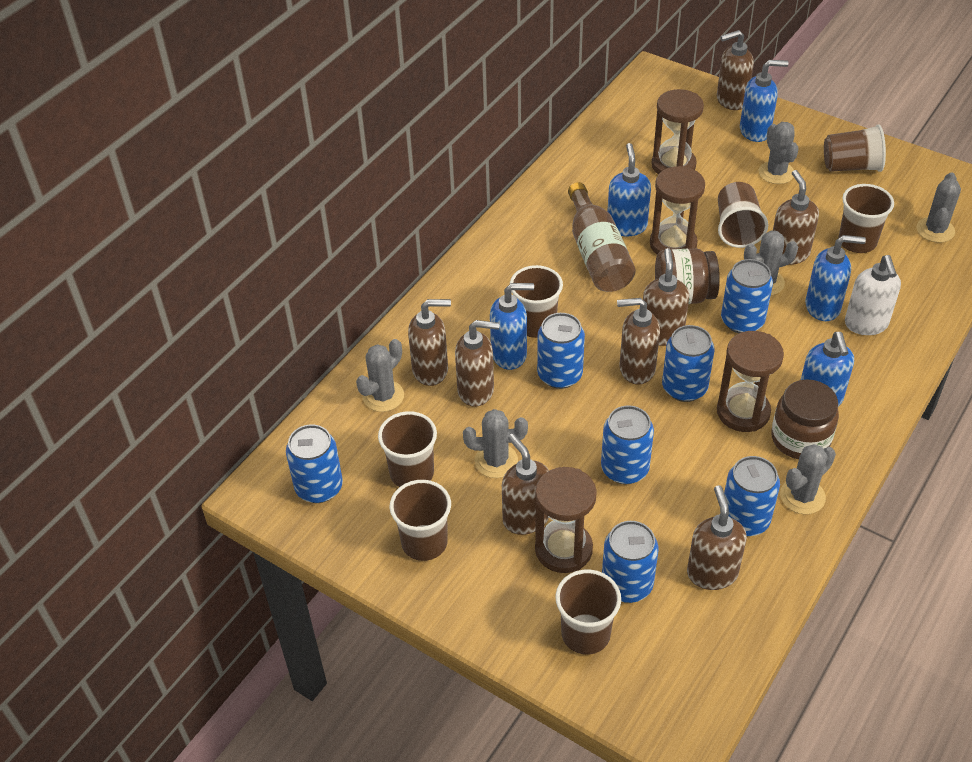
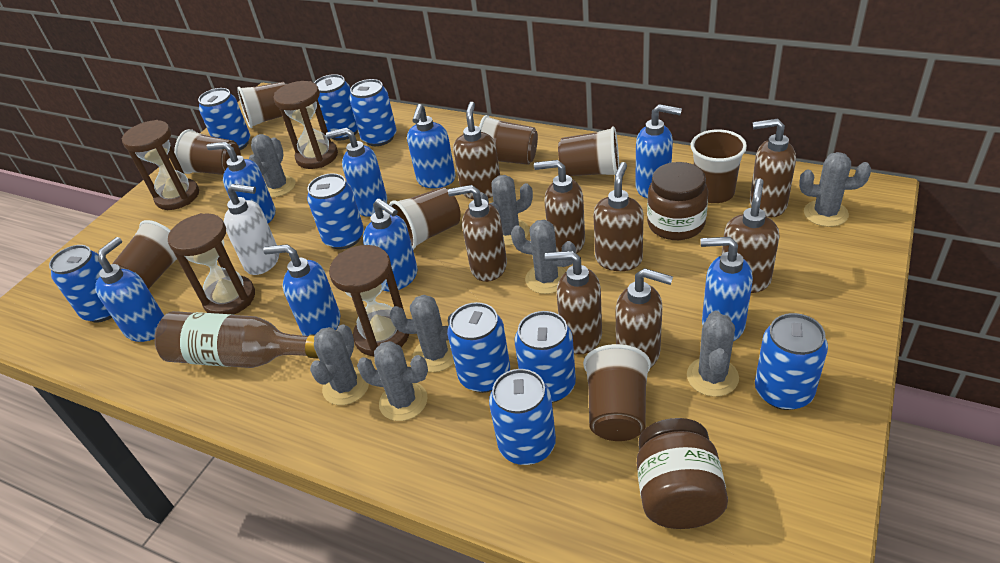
blue can: [286,424,343,503] [537,313,585,389] [601,405,654,484] [602,521,659,603] [662,325,715,402] [721,259,773,333] [724,456,780,536] = 7 -> [49,245,112,322] [198,88,250,150] [307,173,364,249] [314,74,358,141] [350,79,396,146] [447,302,510,393] [489,369,556,465] [515,311,576,403] [755,313,828,410] = 9
blue soap dispenser: [490,283,534,370] [607,143,651,236] [740,60,788,142] [801,332,854,406] [805,235,866,321] = 5 -> [95,237,164,342] [207,142,275,223] [263,244,340,336] [326,127,387,216] [363,198,418,292] [407,104,456,188] [635,104,682,198] [701,237,753,341] = 8
brown cup: [378,411,437,487] [390,480,451,561] [510,265,563,338] [555,570,621,655] [718,182,768,248] [824,124,886,172] [838,184,894,253] = 7 -> [112,220,177,289] [174,129,241,175] [237,82,286,128] [389,187,461,250] [479,115,538,165] [558,126,619,176] [583,344,651,441] [691,129,747,203] = 8
grey cactus: [356,339,404,412] [463,409,528,478] [744,231,798,295] [759,122,799,184] [780,444,836,514] [917,172,961,243] = 6 -> [249,134,295,197] [310,324,369,405] [357,341,428,421] [390,295,454,372] [480,175,533,245] [511,219,576,294] [687,311,739,397] [799,152,871,227] = 8

